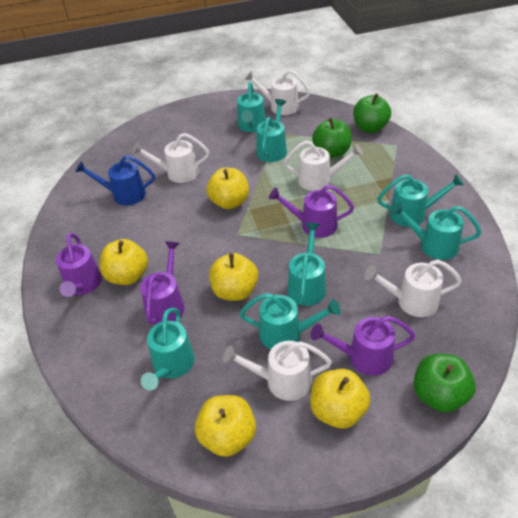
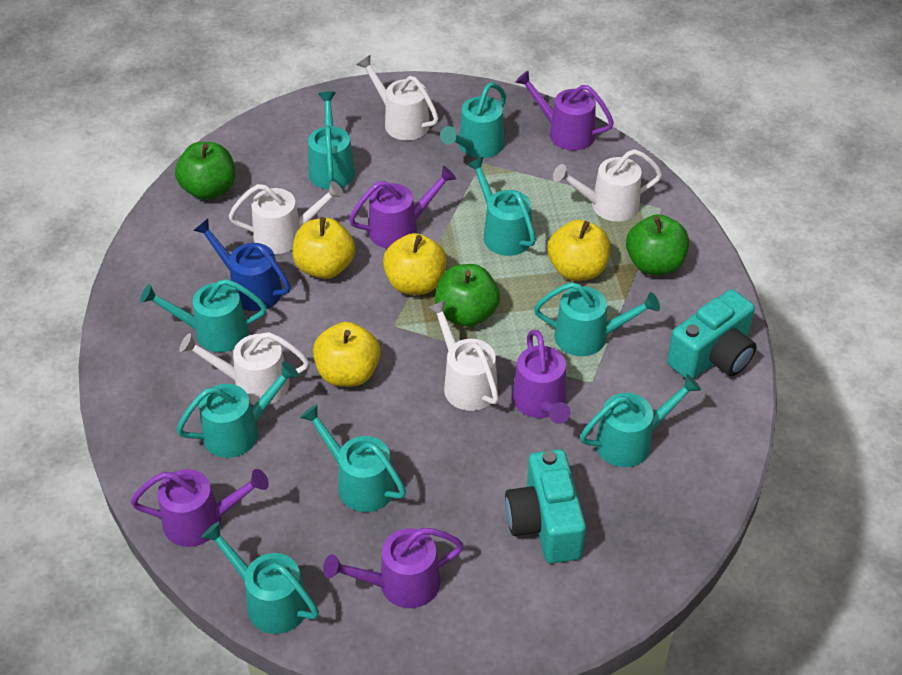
purple watering can: [56,233,102,297] [140,241,185,325] [269,185,354,238] [311,316,415,376] = 4 -> [131,469,269,547] [323,528,463,608] [349,166,456,249] [512,330,570,424] [515,71,614,150] = 5
turquoise camera: none = 0 -> [505,449,586,563] [667,289,757,379] = 2
turquoise watering can: [141,308,195,390] [237,82,266,132] [240,293,341,349] [257,99,287,162] [287,223,326,306] [377,174,464,227] [391,202,481,260] = 7 -> [140,279,267,352] [177,361,299,458] [201,522,319,634] [300,404,406,512] [308,91,355,189] [440,83,506,158] [466,157,536,256] [534,282,660,356] [580,374,701,467] = 9
yellow apple: [100,239,148,285] [195,395,256,457] [206,168,249,209] [209,253,258,301] [310,369,371,429] = 5 -> [292,217,355,279] [313,322,381,387] [383,233,447,295] [547,220,610,281] = 4

